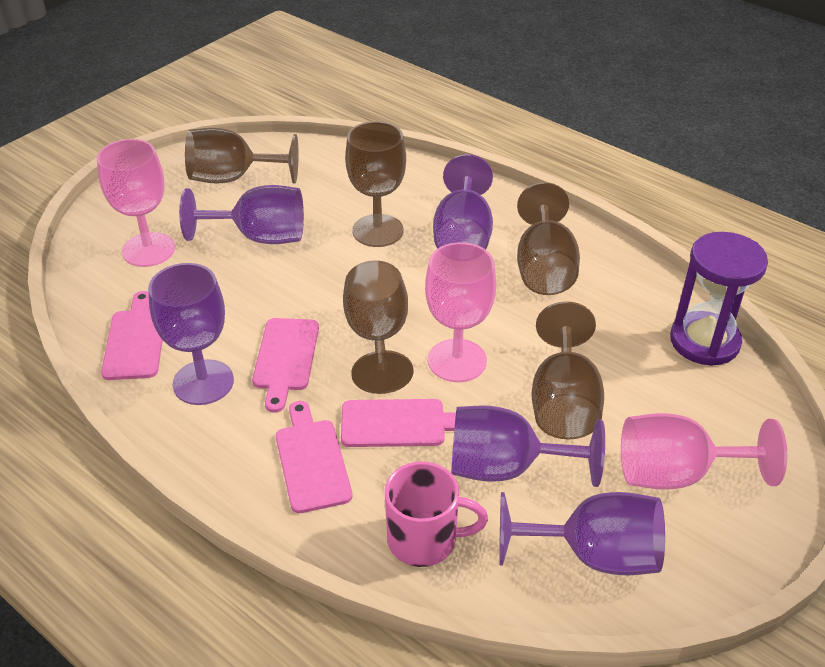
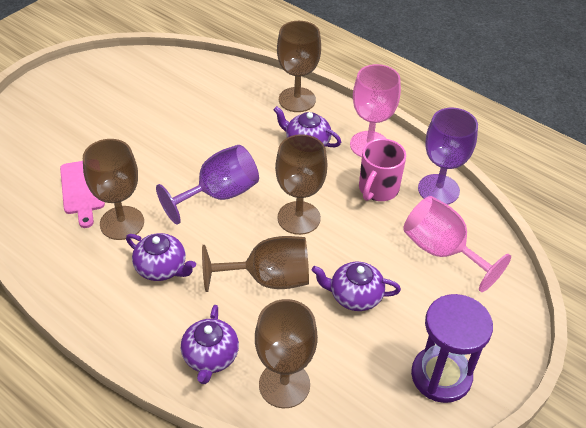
pink cutting board: [101,291,163,380] [252,318,319,413] [276,401,353,513] [341,399,456,447] = 4 -> [60,161,105,228] = 1
pink goblet: [97,139,175,267] [425,242,496,382] [621,413,787,490] = 3 -> [350,64,401,157] [403,196,511,292] = 2
purple goblet: [148,263,234,405] [179,185,304,244] [433,154,493,249] [451,405,605,487] [499,492,665,575] = 5 -> [156,145,259,224] [418,108,478,205] = 2
purple teapot: none = 0 -> [126,233,196,281] [181,305,239,384] [273,106,341,147] [311,262,401,311] = 4

